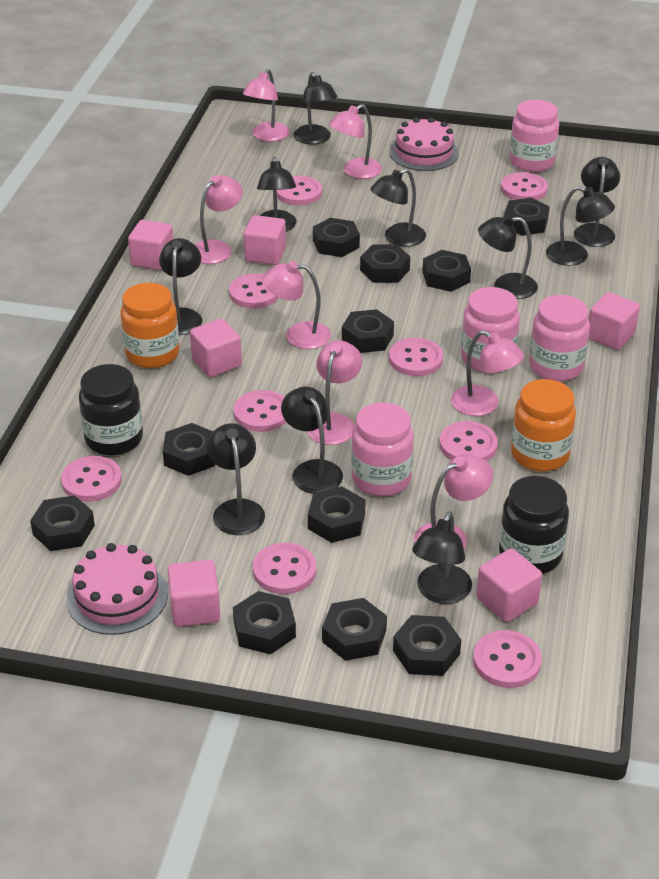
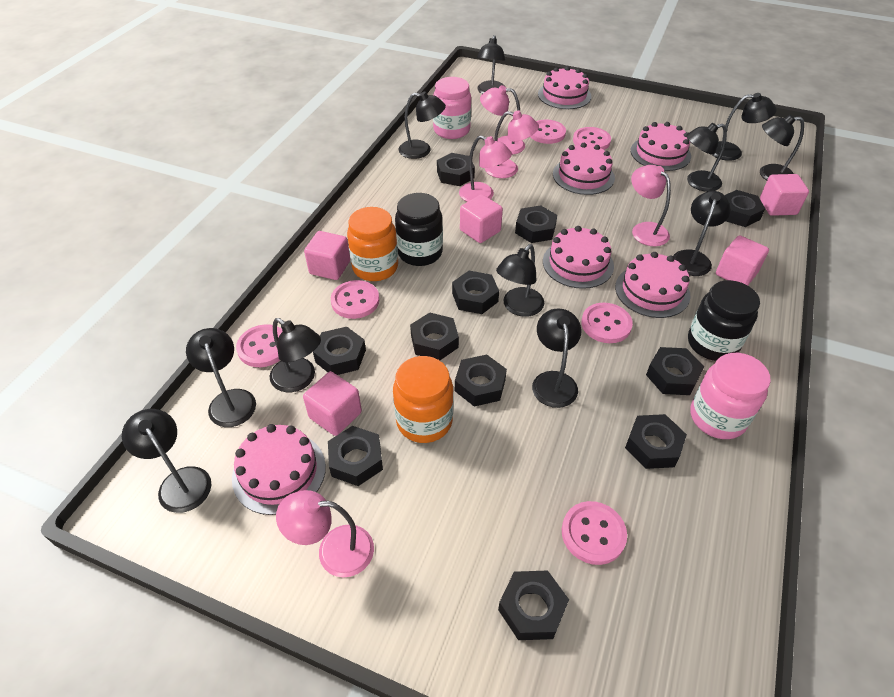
black lamp: [159,238,202,335] [207,423,265,535] [257,156,297,232] [281,387,343,494] [294,72,338,144] [370,168,426,247] [412,511,472,604] [478,214,538,299] [546,186,615,266] [574,157,620,247] = 10 -> [122,409,211,513] [186,328,256,427] [269,318,321,392] [398,92,446,159] [477,35,505,94] [496,244,544,317] [532,308,581,408] [673,191,731,276] [686,123,727,192] [713,93,777,161] [760,114,804,180] = 11
pink button: [61,456,122,502] [229,274,279,308] [234,390,286,432] [253,543,316,594] [277,176,322,205] [389,338,443,376] [439,421,498,461] [473,630,542,688] [501,172,548,200] = 9 -> [236,324,283,367] [331,280,379,319] [530,120,566,144] [562,501,627,565] [573,127,611,150] [581,303,633,343] = 6
pink cake: [67,543,168,635] [389,117,459,171] = 2 -> [232,424,326,515] [538,66,592,109] [543,226,614,289] [553,143,615,195] [615,252,690,318] [631,122,691,171] = 6
pink cube: [128,220,173,270] [168,560,220,627] [190,318,242,377] [244,215,286,265] [476,548,542,622] [589,292,640,350] = 6 -> [303,372,362,436] [304,231,350,280] [460,194,503,243] [716,235,769,285] [760,174,809,216] = 5
pink jar: [351,402,414,496] [461,287,520,373] [509,99,559,172] [529,295,590,381] = 4 -> [433,77,471,139] [691,353,771,439] = 2
pink lamp: [195,175,243,264] [243,69,289,142] [263,261,331,349] [307,340,362,445] [329,104,382,179] [414,454,493,549] [451,330,524,416] = 7 -> [276,490,374,577] [459,135,512,202] [480,85,525,155] [485,110,539,178] [631,165,671,246] = 5

